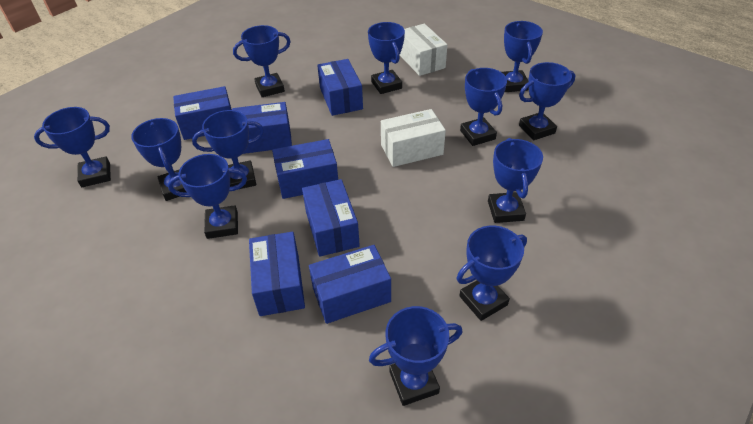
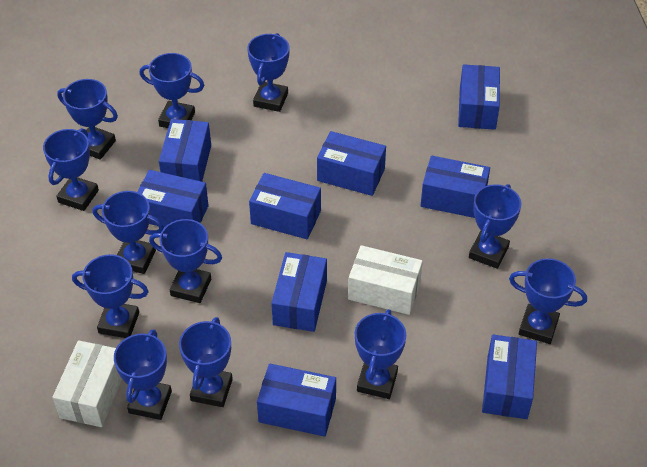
blue box: [173,86,232,140] [232,102,292,154] [249,232,305,316] [272,139,338,199] [302,179,360,257] [309,245,391,324] [317,59,363,116] = 7 -> [137,170,209,228] [159,119,211,182] [249,173,321,239] [257,363,336,437] [271,252,327,332] [317,131,386,196] [420,156,490,218] [458,64,500,130] [482,334,537,419] = 9

